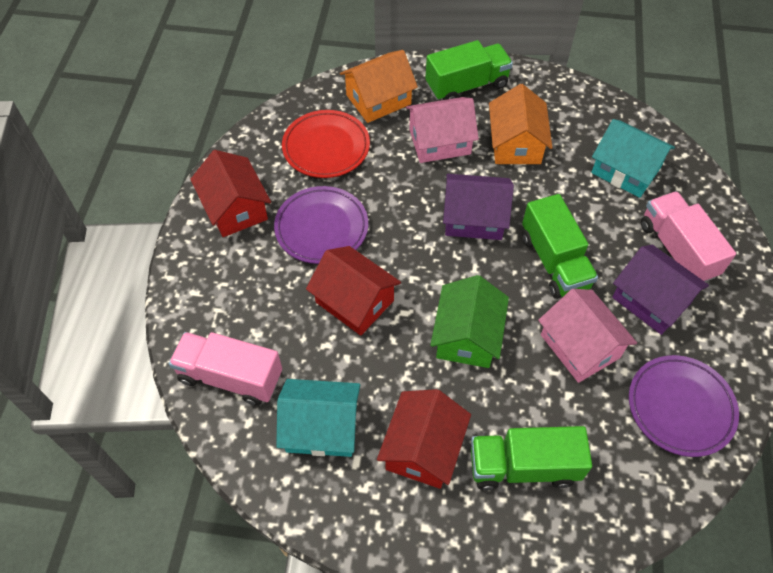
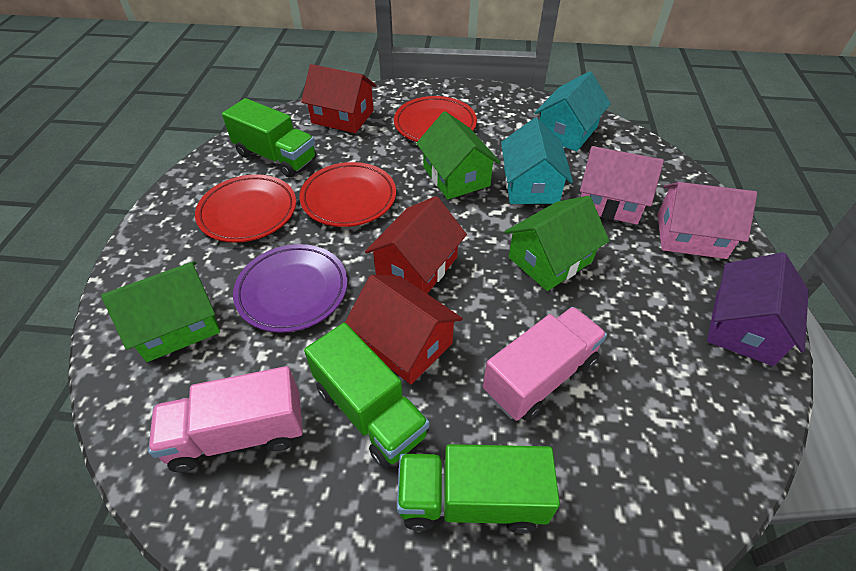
green house: [430,275,509,368] = 1 -> [101,261,220,362] [416,111,500,199] [505,196,609,291] = 3
orange house: [340,50,418,123] [489,84,553,164] = 2 -> none = 0
purple house: [443,174,514,240] [612,245,709,335] = 2 -> [707,252,809,366] = 1
purple plate: [274,186,368,264] [629,355,739,457] = 2 -> [233,244,347,333] = 1
red plate: [282,110,370,178] = 1 -> [195,174,296,243] [300,162,396,227] [394,96,477,142] = 3

